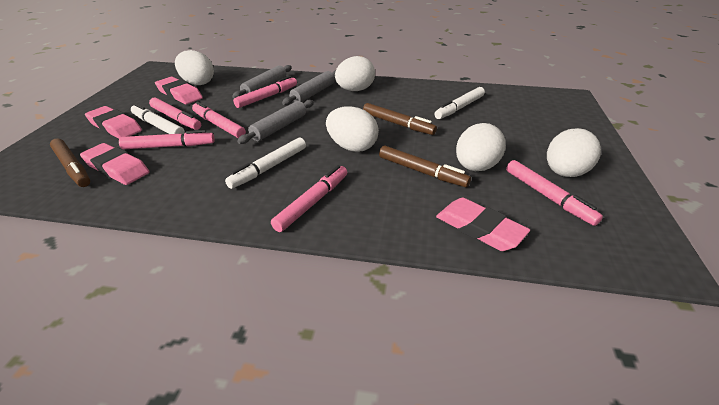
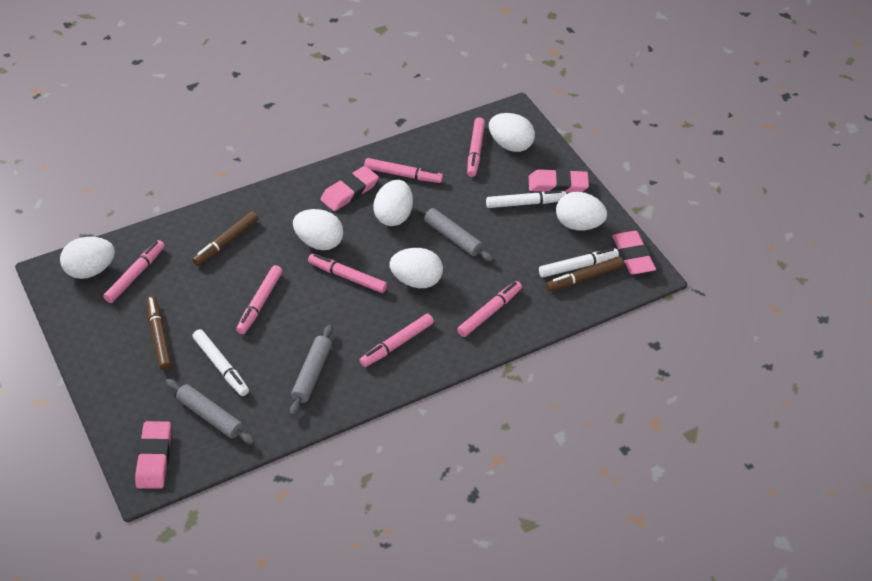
pink marker: [119,130,215,149] [149,98,201,130] [192,101,246,138] [233,76,297,108] [271,165,347,232] [506,160,603,226] = 6 -> [103,240,165,303] [236,265,283,334] [308,254,387,293] [360,313,434,367] [364,158,443,183] [457,281,522,337] [467,117,485,177] = 7
white egg: [175,50,214,85] [326,106,379,152] [335,56,375,91] [456,123,506,171] [547,128,601,177] = 5 -> [60,237,115,279] [293,209,344,250] [373,180,413,226] [390,248,443,288] [489,113,535,152] [556,192,607,230] = 6

